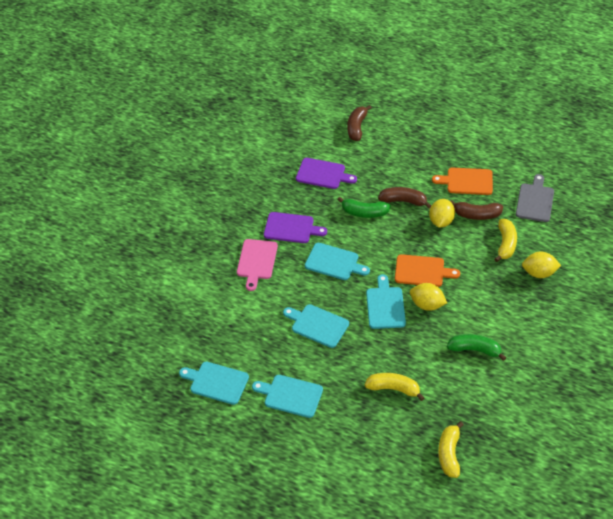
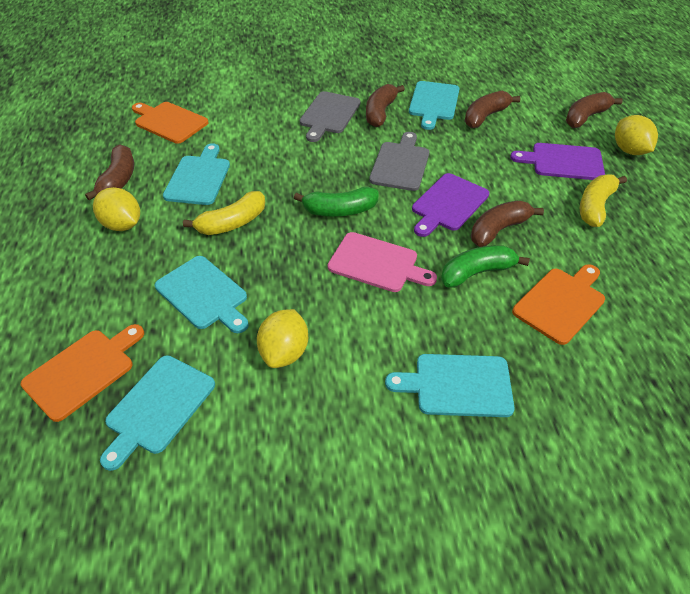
brown banana: [347,105,372,141] [378,187,431,208] [450,200,503,220] = 3 -> [85,144,134,200] [366,84,405,127] [465,91,520,128] [471,201,544,247] [566,92,623,128] = 5
grey cutting board: [516,174,554,222] = 1 -> [300,91,361,142] [369,132,429,191] = 2
orange cutting board: [395,254,460,287] [432,168,493,195] = 2 -> [21,324,144,422] [132,102,209,144] [512,264,605,345] = 3
yellow banana: [365,373,425,401] [438,421,464,478] [494,219,517,262] = 3 -> [183,191,265,235] [580,174,627,227] = 2

